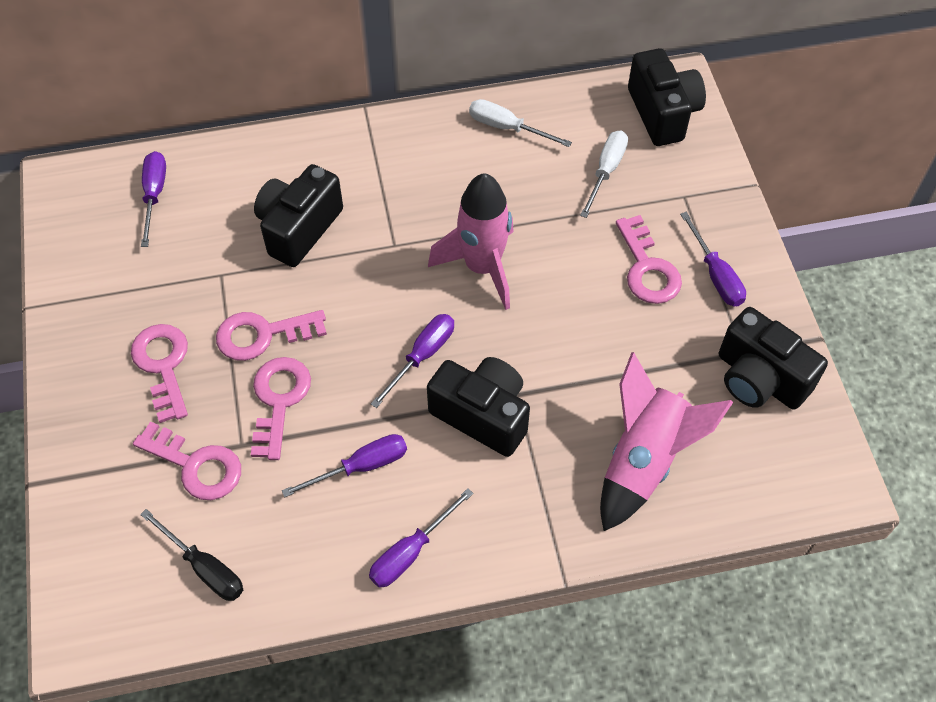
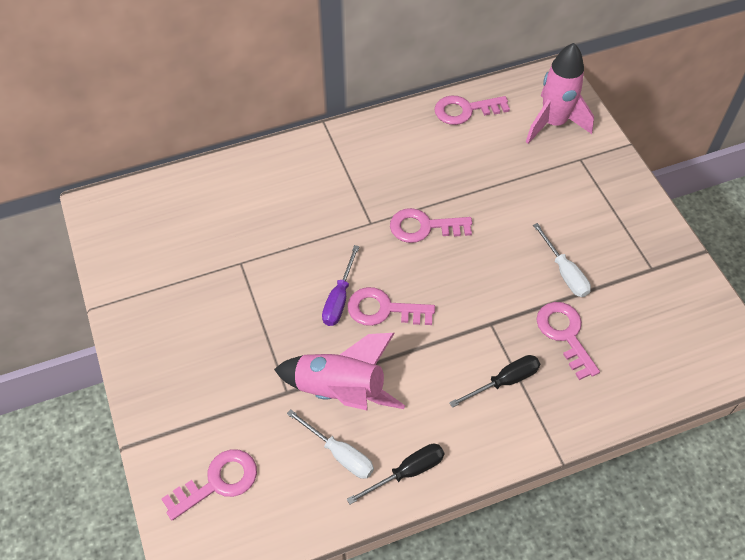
black camera: [254,164,343,267] [427,357,530,457] [628,48,706,146] [719,307,828,410] = 4 -> none = 0
black screwdriver: [140,509,243,601] = 1 -> [347,444,444,504] [449,355,540,408] = 2
purple screwdriver: [141,151,166,247] [282,434,407,497] [369,488,474,588] [371,314,454,408] [680,212,746,307] = 5 -> [322,245,360,326] = 1

